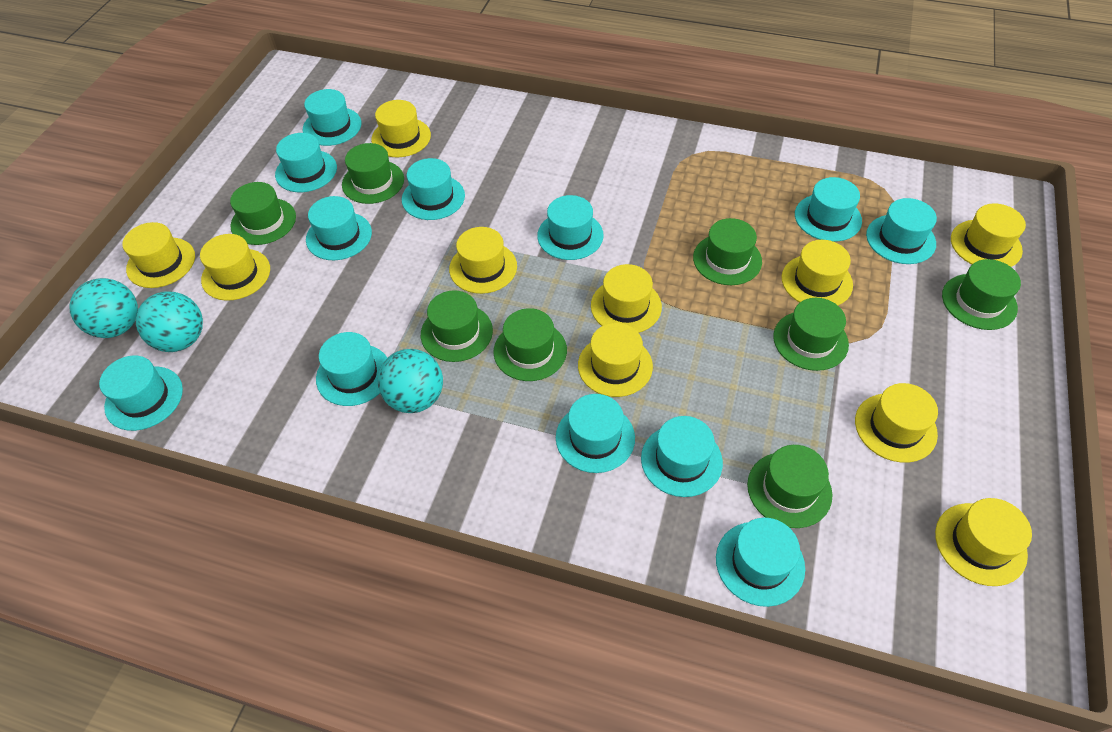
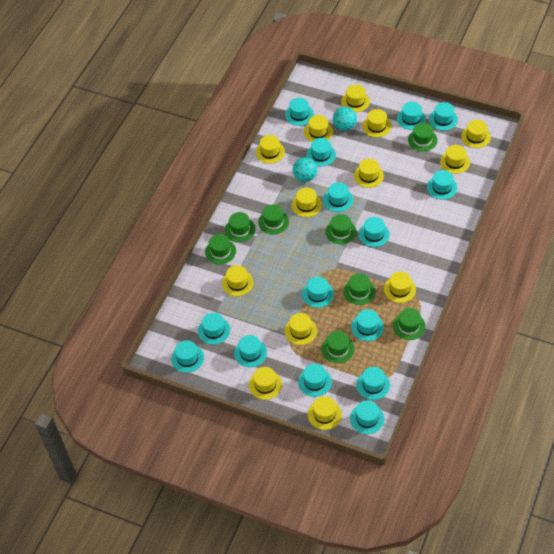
turquoise ball: [69,278,138,338] [136,291,203,352] [378,349,443,413] = 3 -> [293,157,317,182] [333,107,357,131] = 2
turquoise hat: [99,356,183,431] [275,133,337,192] [303,89,361,146] [306,196,372,260] [316,332,387,406] [402,158,465,220] [537,195,604,260] [556,394,635,473] [641,416,723,497] [716,518,805,607] [795,177,862,242] [866,198,937,264] = 12 -> [171,340,204,373] [198,313,230,345] [234,335,267,367] [285,98,314,126] [298,364,332,397] [302,276,334,308] [306,138,336,166] [323,182,353,212] [350,400,384,434] [351,309,384,341] [356,367,390,400] [358,217,390,247] [397,102,426,130] [427,170,457,200] [429,102,458,130] = 15
yellow hat: [122,222,195,288] [200,234,270,301] [371,100,431,157] [449,227,517,294] [578,323,653,397] [591,264,662,333] [781,240,853,305] [855,383,938,463] [935,498,1032,586] [951,203,1026,267] = 10 -> [222,265,254,296] [249,367,282,400] [256,135,285,164] [284,313,317,345] [291,188,322,217] [304,115,333,142] [308,396,342,430] [341,85,370,112] [354,159,384,188] [362,109,391,137] [384,271,416,303] [440,145,470,174] [461,120,491,148] = 13

